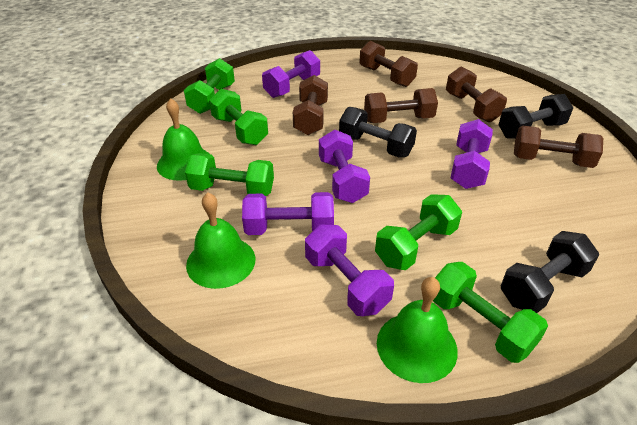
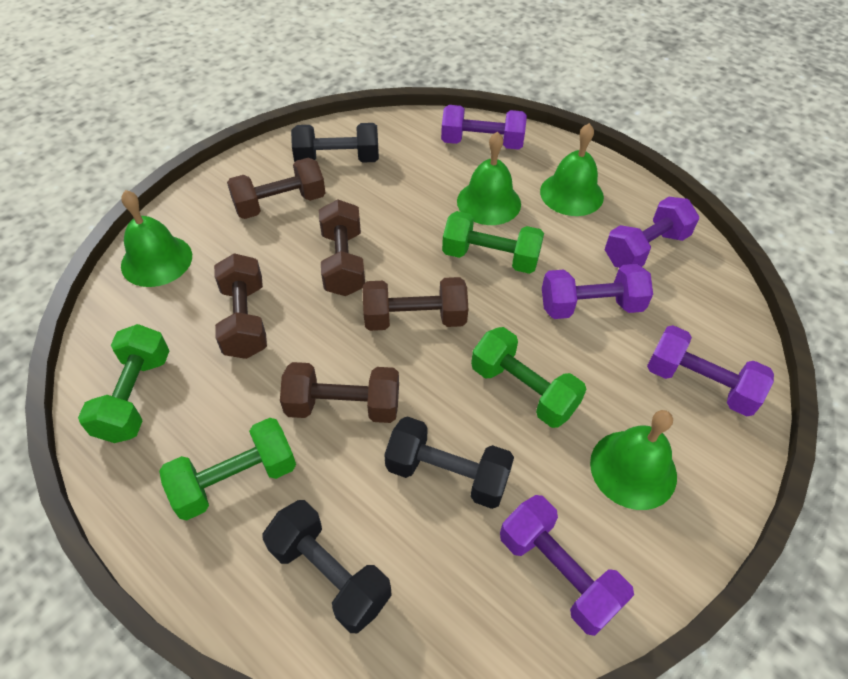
green bell: [157,98,209,181] [186,192,256,289] [377,277,458,383] = 3 -> [121,190,192,287] [457,132,521,225] [540,123,604,216] [590,410,677,510] = 4
green dumbbell: [184,58,235,114] [185,153,274,196] [209,89,268,145] [375,194,462,270] [433,262,548,363] = 5 -> [78,324,169,443] [159,418,296,520] [442,211,544,274] [471,327,586,428] = 4

